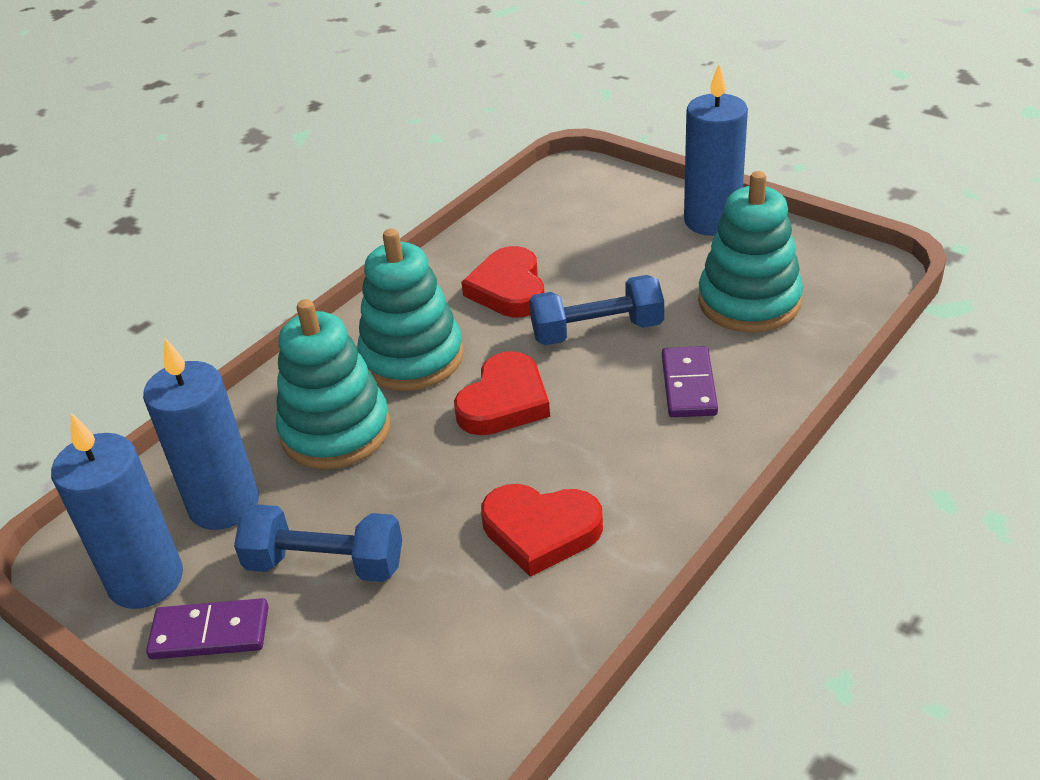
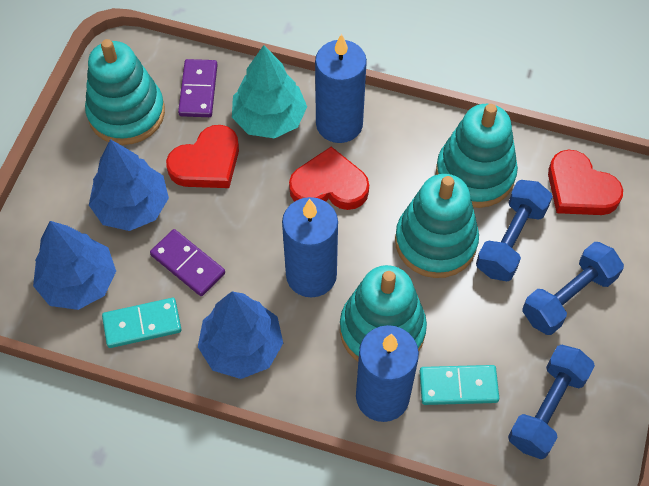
blue dumbbell: [234,505,402,582] [529,275,664,345] = 2 -> [476,180,553,281] [508,345,595,459] [522,242,624,335] = 3
blue tree: none = 0 -> [33,221,116,310] [89,139,169,231] [198,291,283,379] = 3
turquoise domino: none = 0 -> [102,298,182,348] [419,365,499,405] = 2
turquoise stacking toy: [276,299,390,469] [357,229,464,391] [698,171,803,333] = 3 -> [85,39,165,145] [340,265,427,361] [395,174,479,278] [436,104,518,208] = 4
turquoise tree: none = 0 -> [232,45,307,138] = 1

